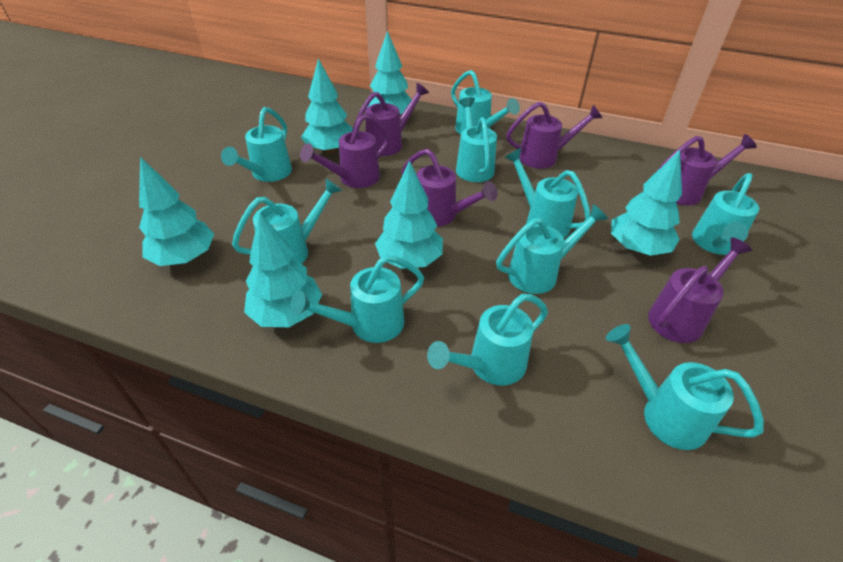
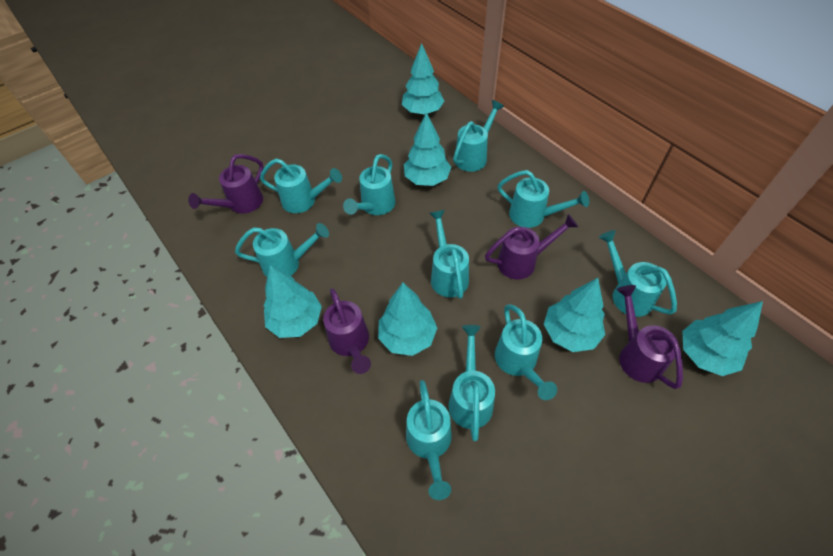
purple watering can: [300,114,390,188] [352,83,429,156] [401,149,497,226] [506,102,602,169] [648,237,752,343] [657,134,757,205] = 6 -> [188,154,264,214] [323,288,371,374] [485,214,578,279] [617,285,683,389] = 4

